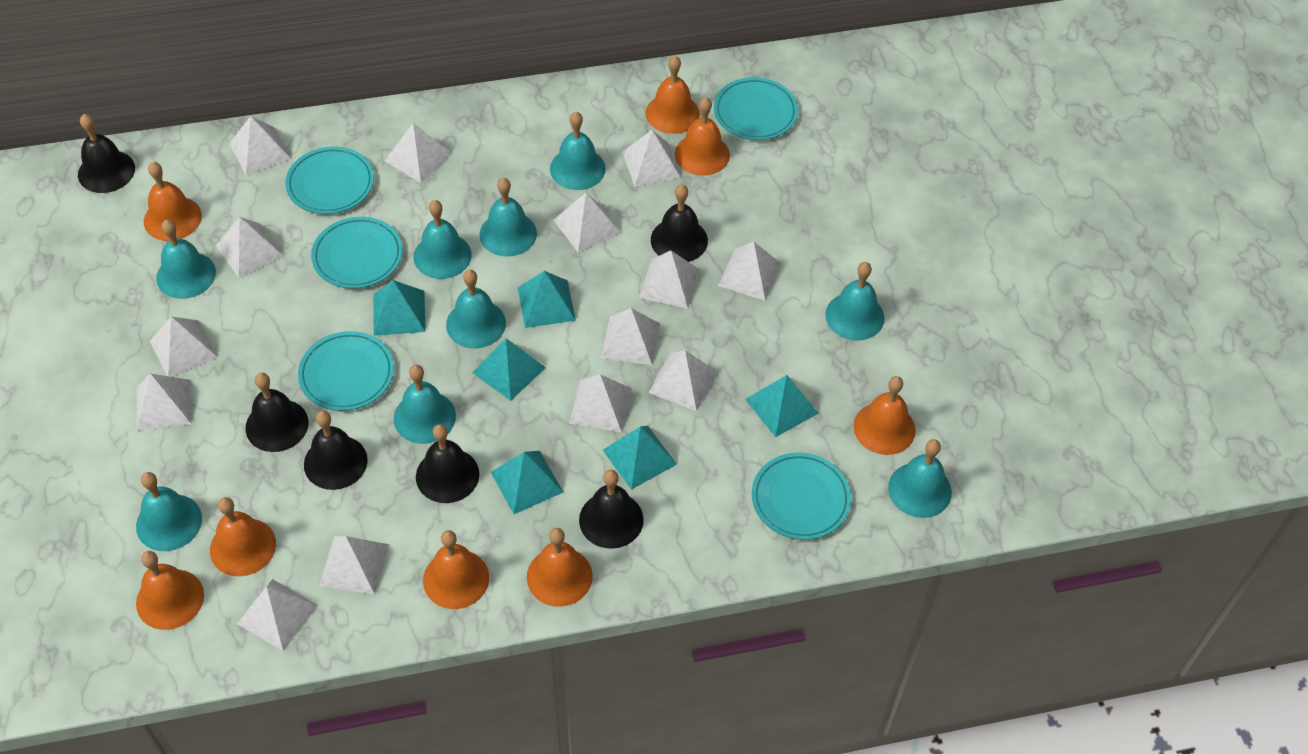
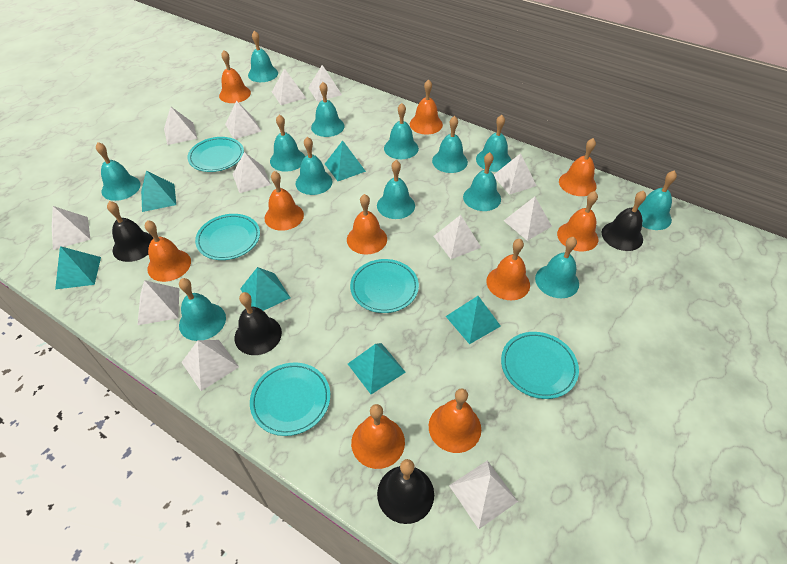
black bell: [78,114,135,193] [245,373,308,452] [304,411,368,490] [416,424,480,503] [579,470,644,549] [651,184,708,262] = 6 -> [107,201,153,262] [235,292,282,355] [377,459,434,524] [601,191,646,251] = 4
orange bell: [136,551,204,630] [144,162,202,241] [210,497,276,576] [423,530,489,609] [527,528,593,607] [646,56,700,134] [675,97,730,176] [854,376,916,455] = 8 -> [145,220,191,282] [219,50,251,103] [264,171,304,231] [347,194,387,254] [351,404,405,469] [410,79,443,134] [429,388,481,453] [486,239,530,300] [557,191,598,251] [559,138,597,196] = 10
turquoise bell: [136,472,202,551] [156,220,216,299] [394,365,456,444] [413,200,472,279] [446,269,506,348] [479,178,537,257] [550,112,606,190] [825,262,885,341] [888,439,952,518] = 9 -> [96,142,141,201] [179,278,226,341] [248,30,278,82] [270,115,305,172] [296,137,333,195] [311,82,344,137] [377,160,415,219] [384,103,419,159] [432,116,468,173] [463,152,501,211] [476,115,511,172] [535,237,579,298] [638,170,677,230] = 13
white pyramid: [137,373,192,431] [150,316,218,377] [216,217,284,278] [229,116,291,175] [237,579,318,651] [319,536,389,594] [385,123,452,183] [554,193,620,253] [569,374,632,432] [601,308,660,365] [622,130,681,187] [639,250,700,308] [649,350,717,411] [718,241,781,301] = 14 -> [52,206,90,250] [138,280,179,325] [164,107,197,145] [182,340,239,391] [225,101,261,139] [233,152,271,193] [272,68,306,105] [308,65,342,101] [434,215,481,259] [449,460,518,529] [494,153,537,195] [504,197,552,241] = 12

